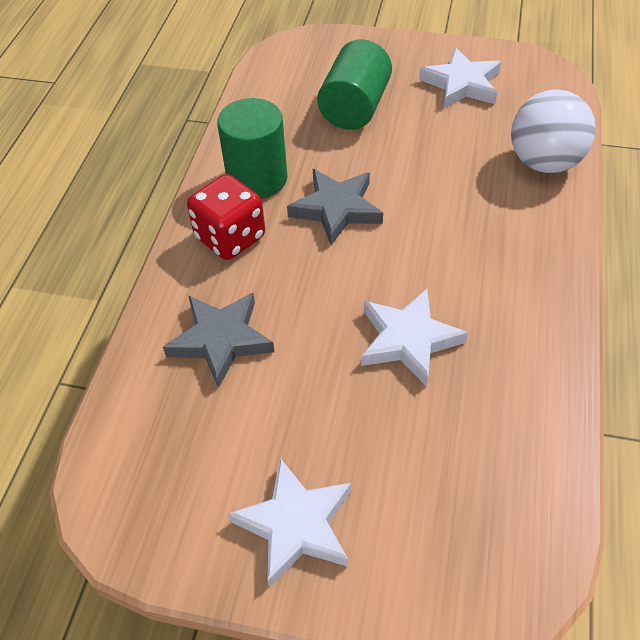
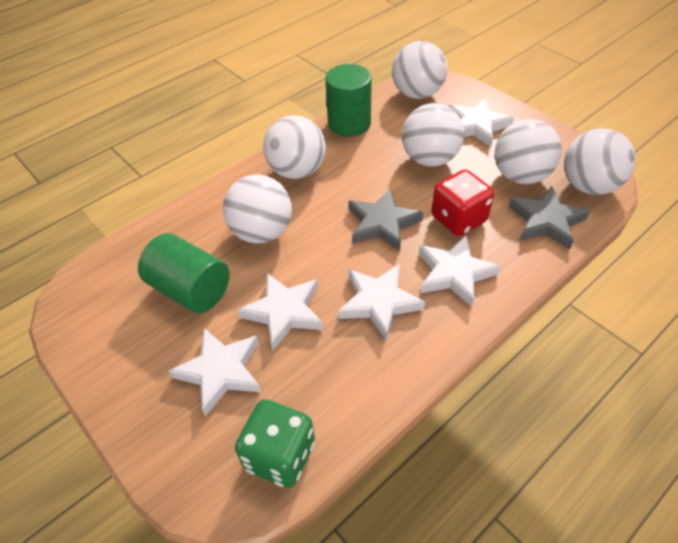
green dice: none = 0 -> [235,399,315,488] = 1
white ball: [511,89,596,173] = 1 -> [223,175,292,244] [263,115,326,179] [392,41,447,99] [402,103,464,167] [495,119,562,184] [564,128,636,195] = 6
white star: [228,458,352,587] [361,289,468,387] [419,48,501,108] = 3 -> [169,328,261,416] [237,273,323,350] [338,265,425,340] [419,235,501,307] [448,98,514,147] = 5

